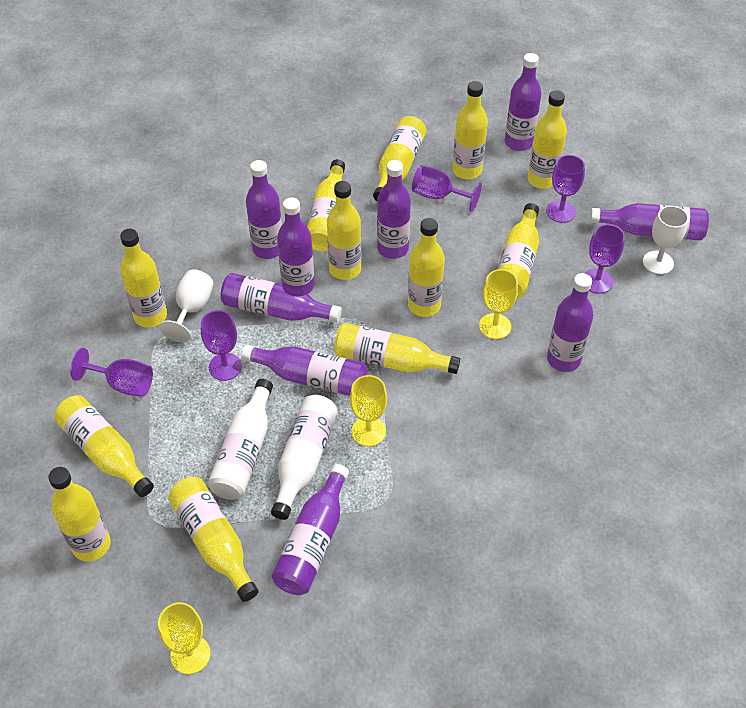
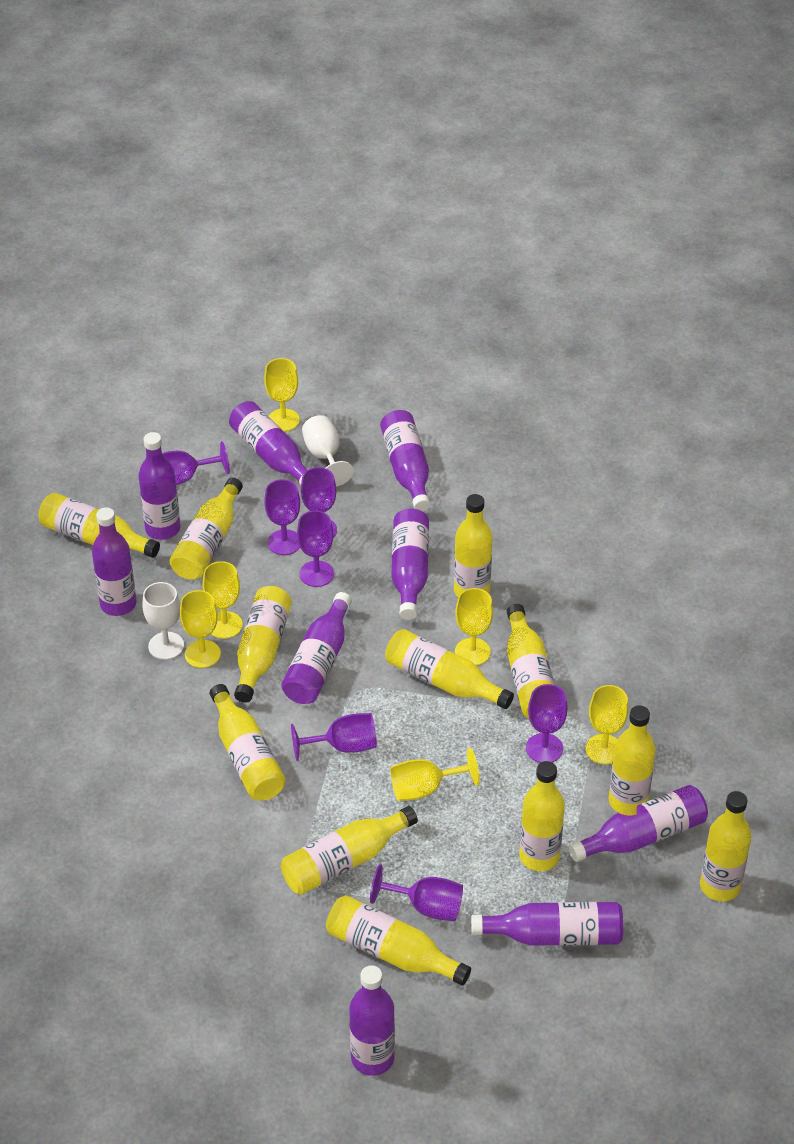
purple goblet: [70,348,153,397] [201,310,242,381] [412,165,482,212] [546,155,585,223] [585,224,625,294] = 5 -> [162,441,230,485] [264,479,300,555] [291,713,377,761] [297,510,334,587] [301,467,337,538] [370,864,463,921] [526,684,568,763] = 7
white bottle: [208,379,273,500] [271,395,338,520] = 2 -> none = 0
yellow goblet: [158,602,211,675] [350,375,387,447] [479,269,518,339] = 3 -> [180,590,221,668] [203,561,243,639] [264,358,300,432] [390,748,480,801] [455,588,493,666] [586,685,628,764] = 6

